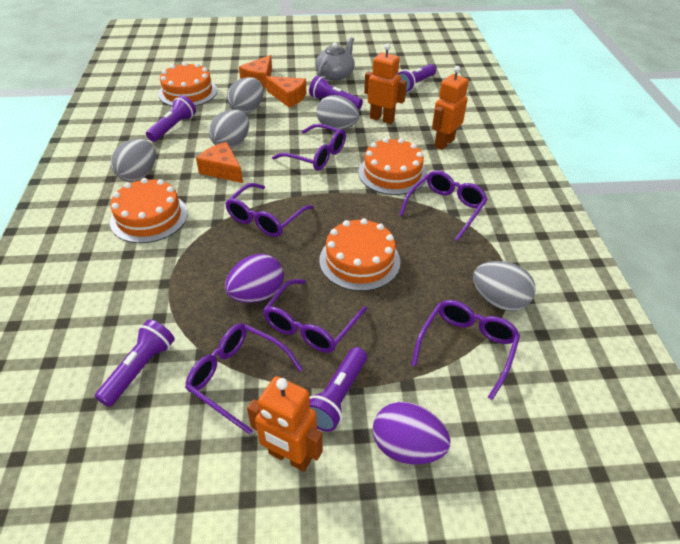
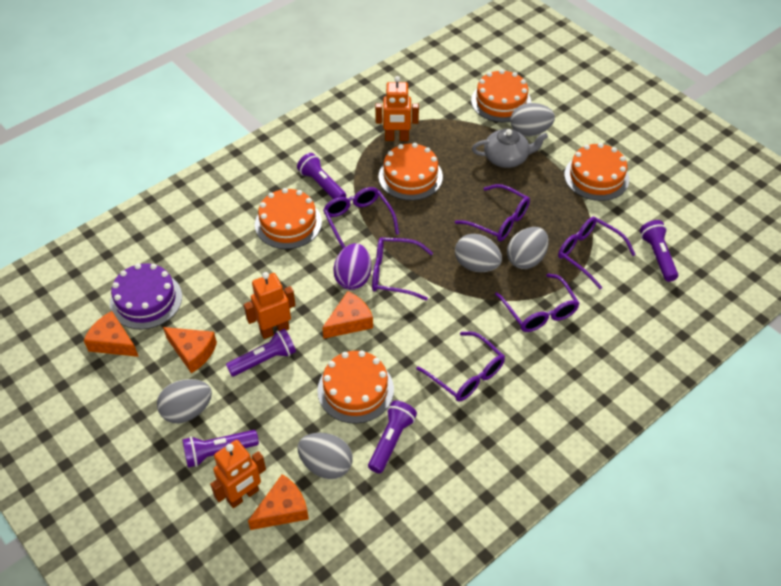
orange cake: [110,178,188,243] [158,62,217,106] [319,218,401,291] [358,138,427,195] = 4 -> [255,188,322,249] [317,351,394,424] [378,143,443,200] [471,69,531,122] [564,143,629,201] = 5
orange cheese: [196,142,243,183] [239,55,272,88] [266,76,306,108] = 3 -> [83,311,139,357] [163,327,217,373] [248,474,309,530] [322,291,373,339] = 4
purple cake: none = 0 -> [110,263,182,329] = 1
purple egg: [225,254,284,303] [373,402,451,465] = 2 -> [334,243,371,290] = 1

